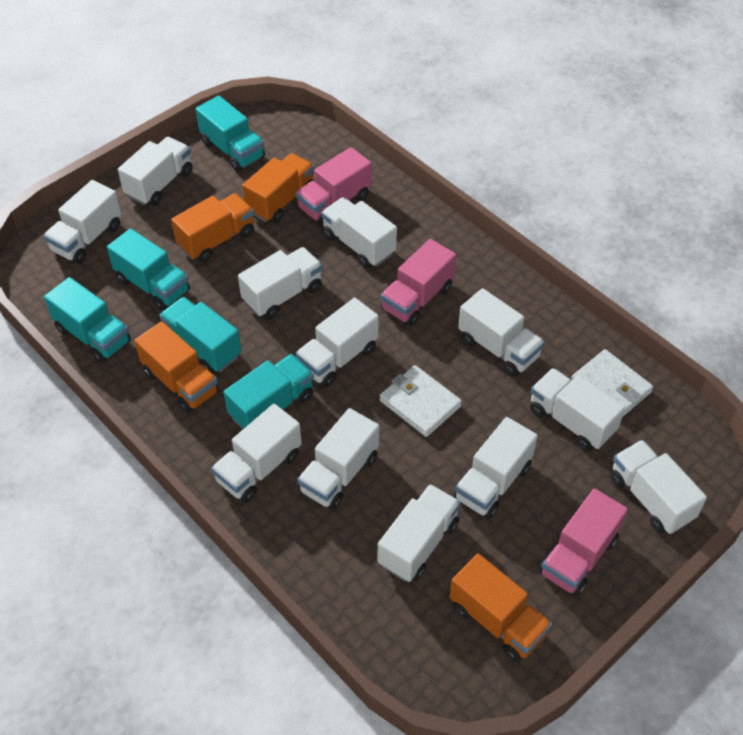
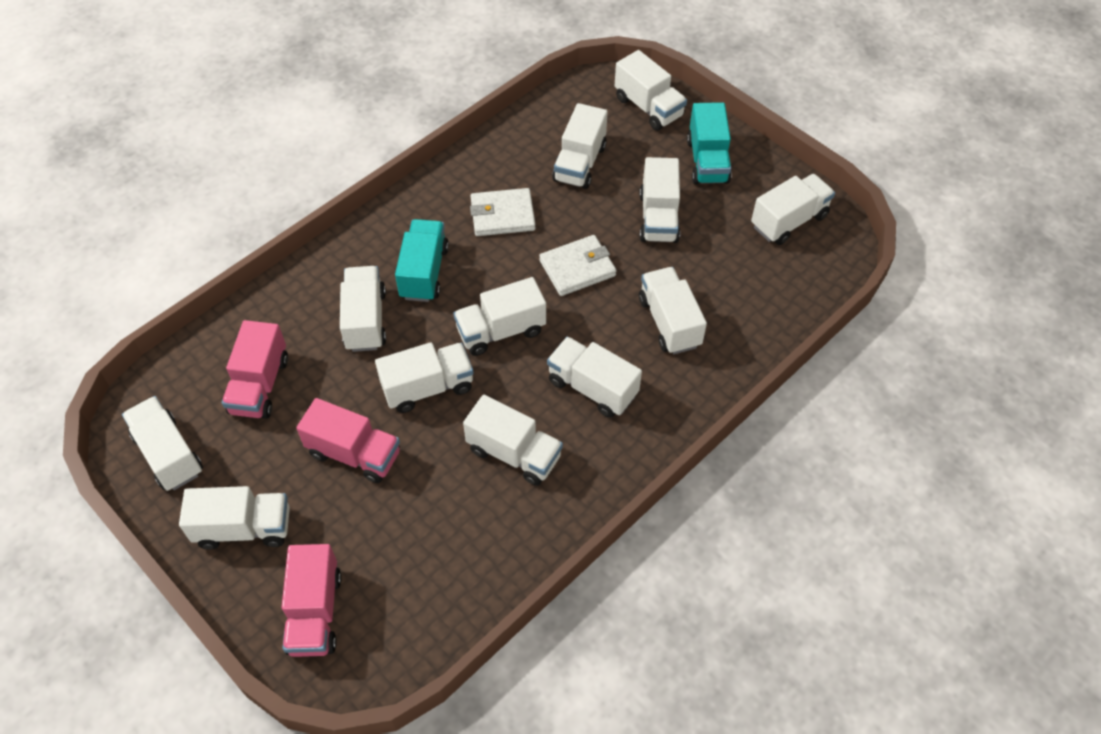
orange truck: [134,321,219,413] [171,193,254,262] [242,153,314,223] [450,553,552,662] = 4 -> none = 0
turquoise truck: [44,277,131,363] [107,228,190,311] [159,297,241,373] [196,96,265,172] [224,354,314,429] = 5 -> [395,219,449,302] [687,102,731,184] = 2

